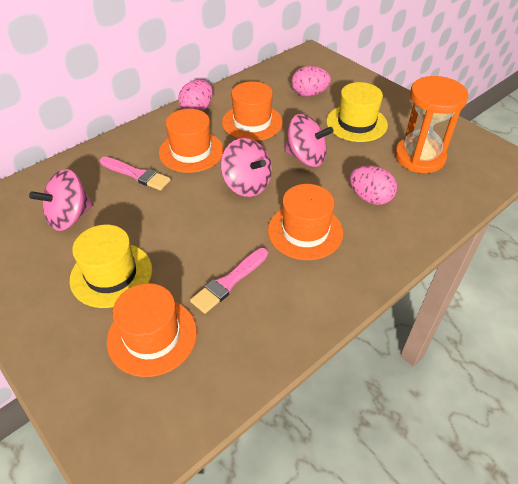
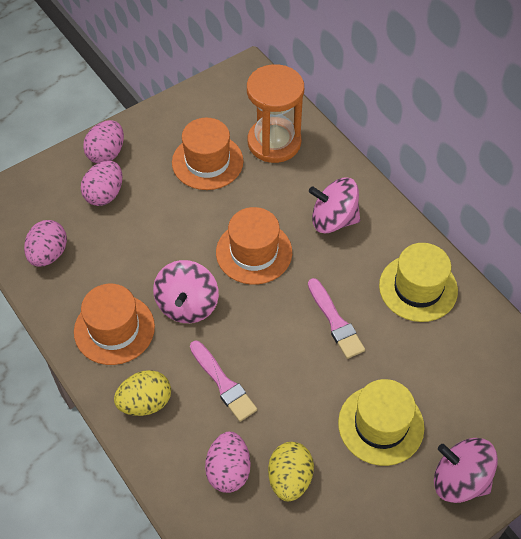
orange hat: [107,283,197,377] [159,109,224,173] [222,81,283,141] [268,184,343,260] = 4 -> [74,284,155,365] [172,118,244,190] [216,207,292,285] = 3
pink egg: [178,80,213,111] [291,66,331,97] [350,165,397,205] = 3 -> [24,220,67,267] [81,161,122,206] [83,120,124,163] [205,432,251,493] = 4
yellow egg: none = 0 -> [114,370,171,416] [268,442,314,501] = 2

